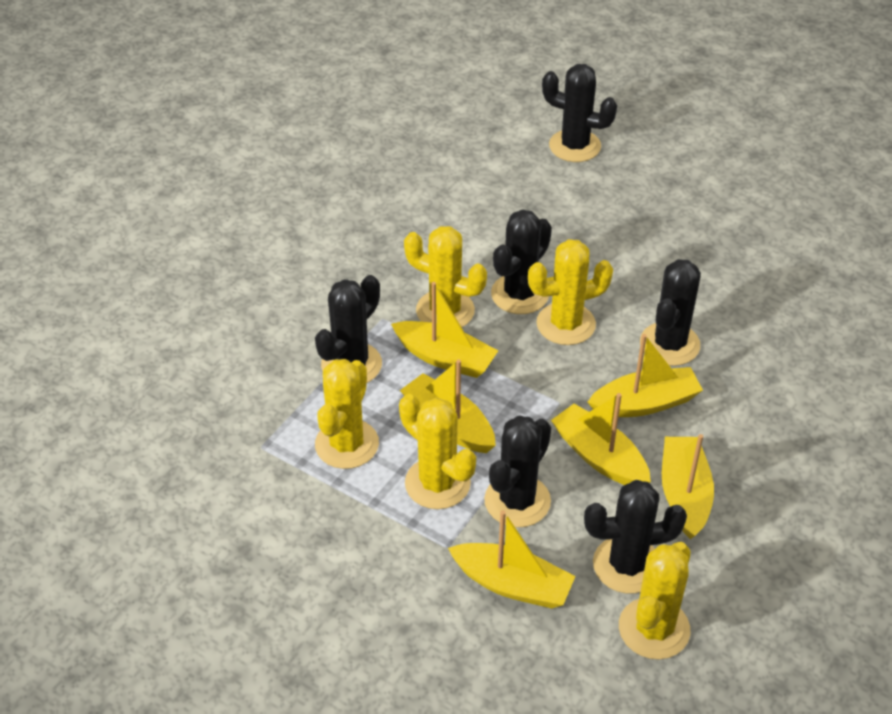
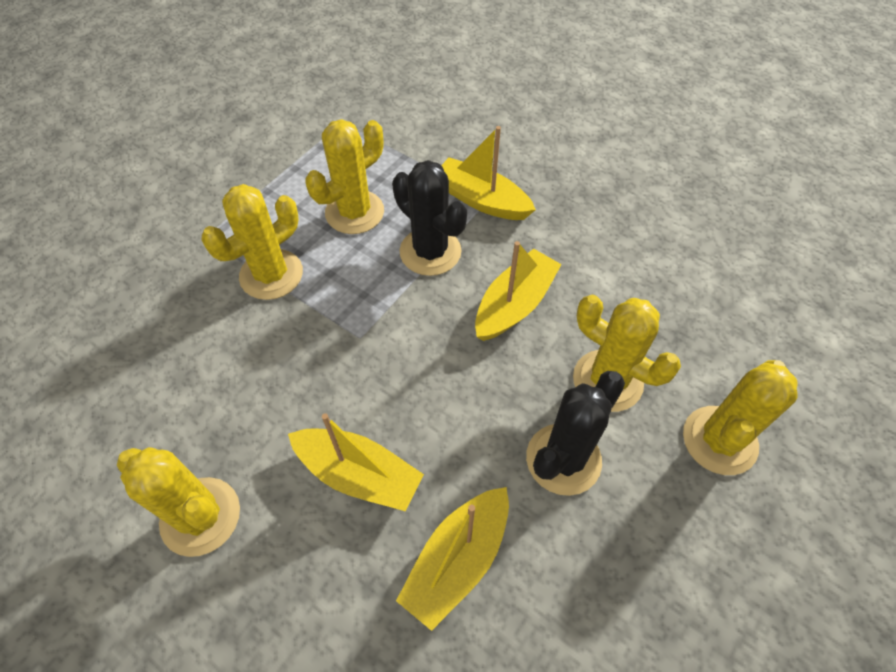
black cactus: [315,275,382,383] [484,416,551,527] [491,209,552,314] [542,64,617,162] [584,480,687,593] [640,259,701,366] = 6 -> [392,160,467,276] [526,371,625,496] = 2
yellow boat: [391,282,498,378] [400,359,496,453] [448,510,576,608] [551,393,651,485] [588,334,703,417] [662,434,714,539] = 6 -> [288,413,424,511] [396,487,509,631] [441,126,536,220] [475,241,562,341] = 4

